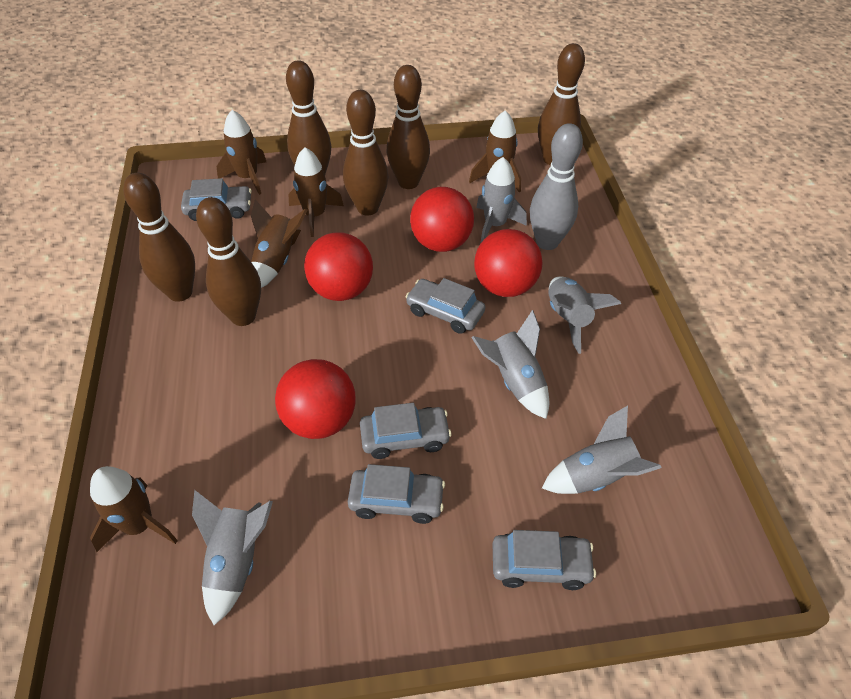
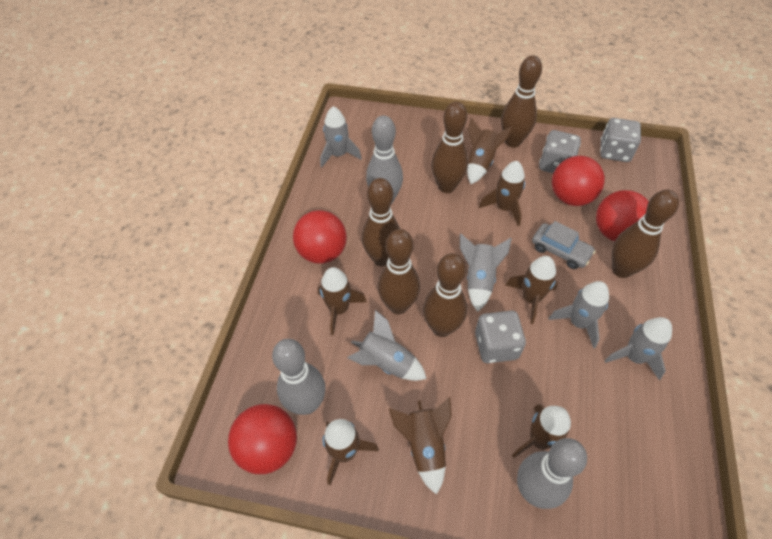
brown rocket: [90,466,178,552] [217,110,266,195] [251,199,307,288] [288,147,344,237] [469,110,521,193] = 5 -> [318,267,367,335] [322,419,379,485] [389,397,452,495] [467,118,513,184] [479,161,525,226] [506,256,558,324] [512,404,571,458] = 7
grey bowling pin: [530,123,583,250] = 1 -> [272,339,326,415] [366,115,403,204] [517,438,587,509] = 3
grey car: [181,178,252,221] [348,464,445,524] [360,403,452,459] [405,278,485,334] [492,530,596,590] = 5 -> [532,221,596,269] = 1
grey dice: none = 0 -> [475,310,526,363] [539,130,581,173] [600,118,641,162] = 3

